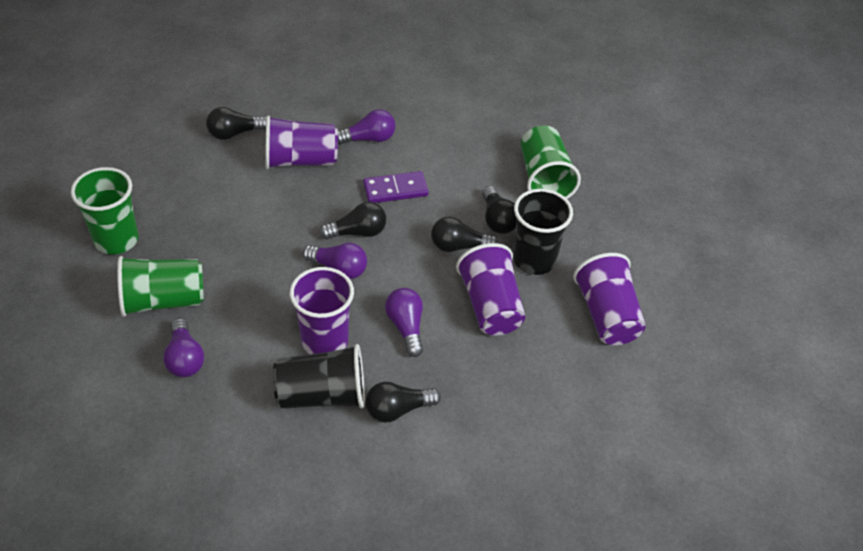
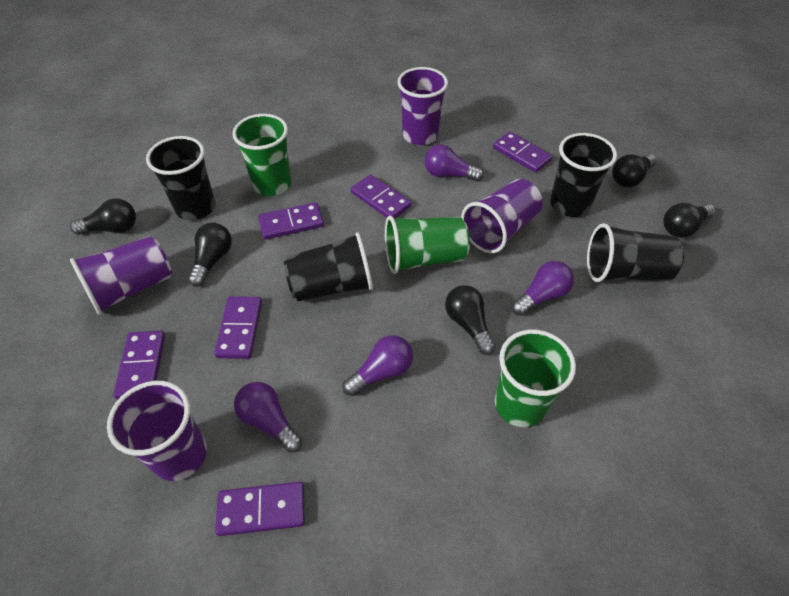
black cup: [273,344,365,409] [513,189,573,275] = 2 -> [146,136,216,220] [284,232,373,301] [550,133,617,217] [587,223,684,282] = 4
purple domino: [363,171,429,203] = 1 -> [113,331,165,399] [214,296,262,359] [215,482,305,536] [258,202,324,240] [351,174,411,218] [493,132,553,173] = 6

